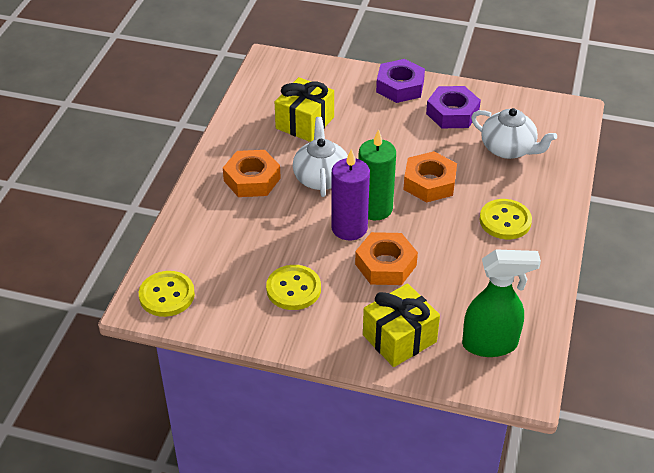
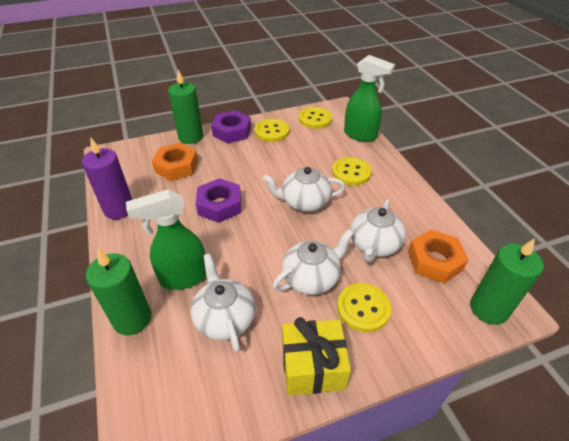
green candle: [358,129,396,220] = 1 -> [86,249,151,335] [168,70,203,144] [470,238,544,325] = 3
green spray bottle: [462,249,541,357] = 1 -> [126,189,206,290] [344,55,395,142] = 2
orange nut: [223,150,281,197] [355,232,418,285] [403,151,457,203] = 3 -> [152,143,198,181] [408,230,468,283] = 2
white teapot: [293,117,348,197] [471,108,557,159] = 2 -> [191,253,255,352] [263,167,345,212] [273,229,354,295] [350,199,406,262] = 4
yellow button: [139,271,195,317] [266,265,321,310] [479,199,532,239] = 3 -> [255,119,289,142] [299,107,332,129] [332,157,372,186] [337,283,391,332] = 4
yellow gift: [275,77,334,142] [363,283,440,367] = 2 -> [282,317,351,395] = 1

